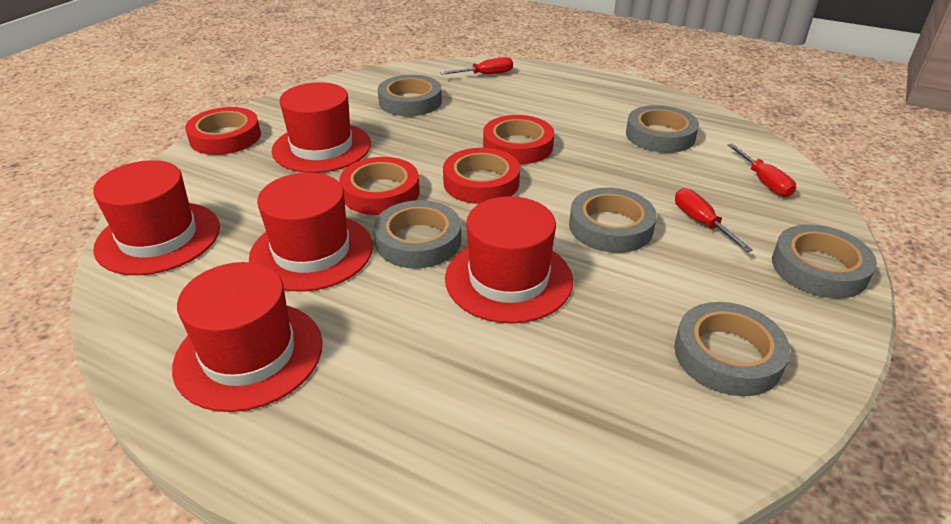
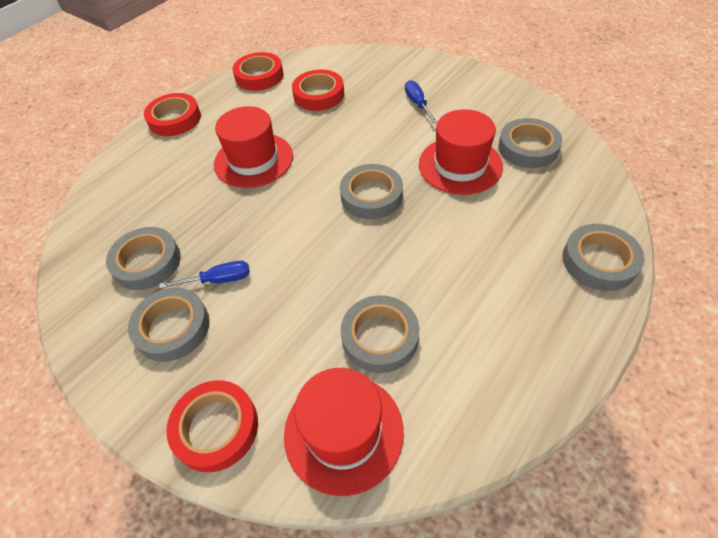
blue screwdriver: none = 0 -> [159,261,250,288] [405,80,437,123] = 2
red hat: [93,160,220,275] [172,262,322,412] [249,173,373,292] [272,82,371,173] [445,196,573,323] = 5 -> [214,106,293,188] [284,368,404,496] [419,109,503,195] = 3
red screwdriver: [440,57,513,75] [675,188,753,252] [728,144,796,197] = 3 -> none = 0

